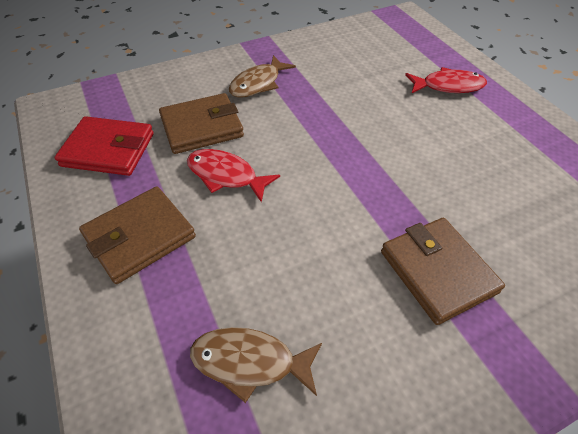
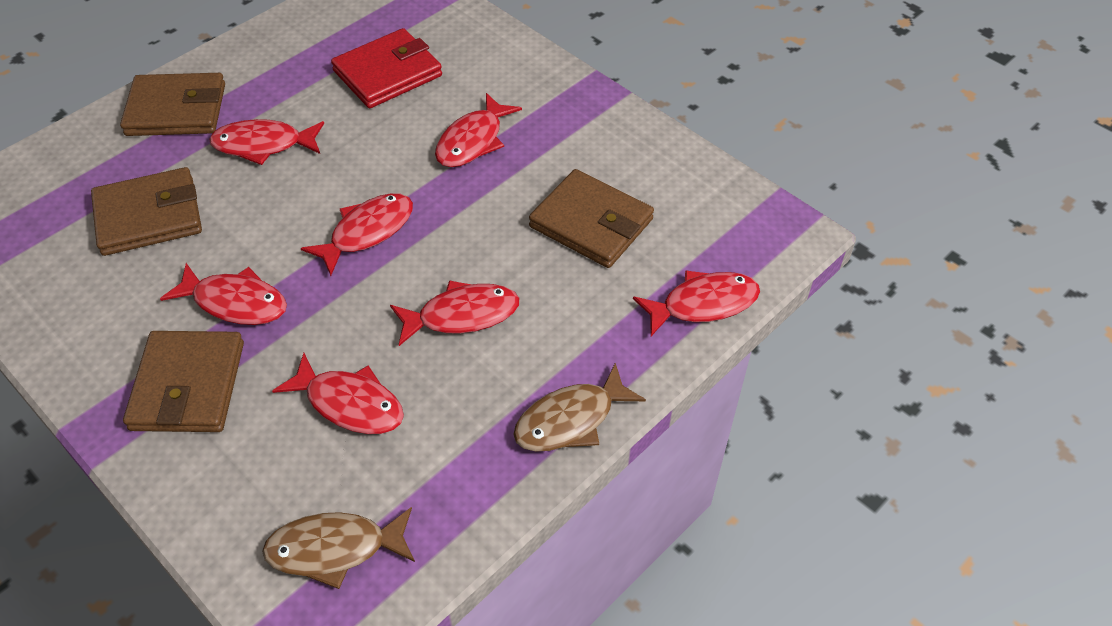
brown wallet: [79,186,196,284] [159,93,244,154] [381,218,505,325] = 3 -> [91,167,202,256] [120,73,225,136] [123,331,244,432] [529,169,654,268] = 4
red fish: [187,149,280,202] [405,67,487,94] = 2 -> [160,263,287,325] [209,119,324,165] [272,353,404,434] [301,193,413,276] [390,280,519,346] [435,93,522,167] [633,270,760,336] = 7

